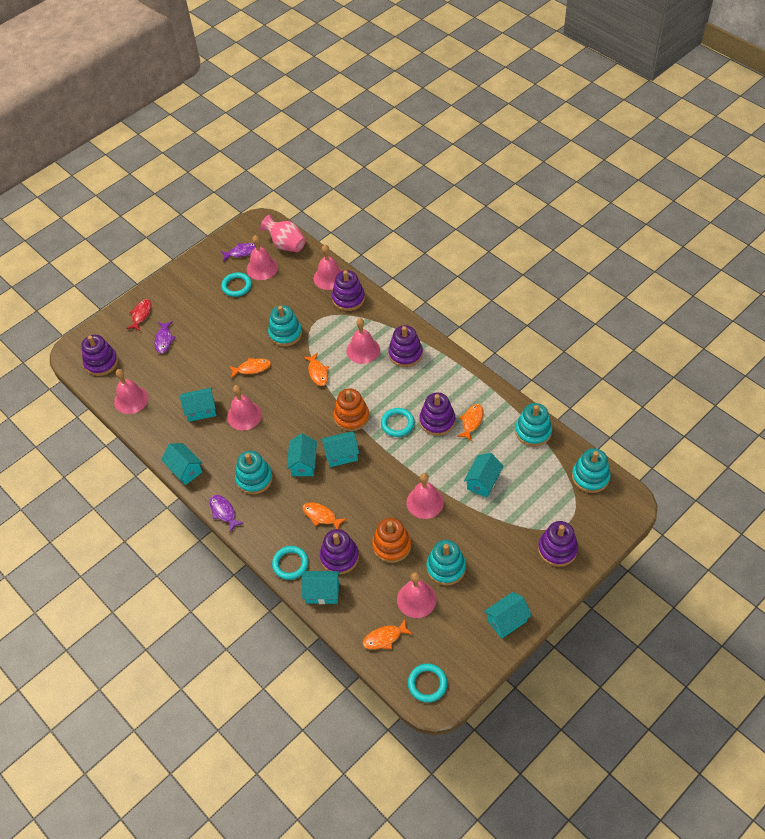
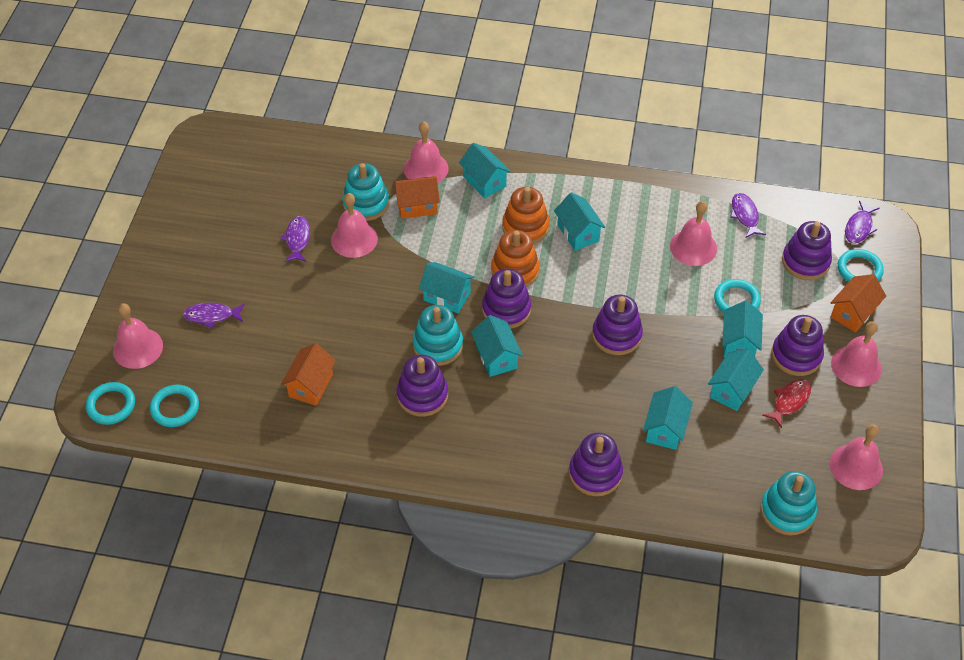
orange fish: [229,358,271,378] [302,502,347,529] [303,352,329,386] [363,619,412,650] [457,404,483,441] = 5 -> none = 0
orange house: none = 0 -> [281,343,336,406] [394,176,440,219] [830,274,886,333] = 3
pink bell: [114,369,149,414] [227,385,262,431] [247,235,278,280] [314,245,343,290] [346,318,380,364] [397,572,437,618] [406,473,444,519] = 7 -> [113,303,163,369] [331,193,378,258] [404,121,448,183] [670,201,717,266] [830,424,883,490] [831,321,882,387] = 6
pink vase: [260,215,306,252] = 1 -> none = 0
purple fish: [155,321,176,354] [210,495,243,532] [220,243,256,261] = 3 -> [183,303,244,328] [280,216,310,262] [730,193,766,238] [845,201,879,244] = 4
turquoise stacking toy: [235,451,273,494] [268,305,302,347] [426,540,466,585] [515,403,552,447] [572,448,611,493] = 5 -> [342,163,389,221] [413,305,463,366] [760,471,817,536] = 3

